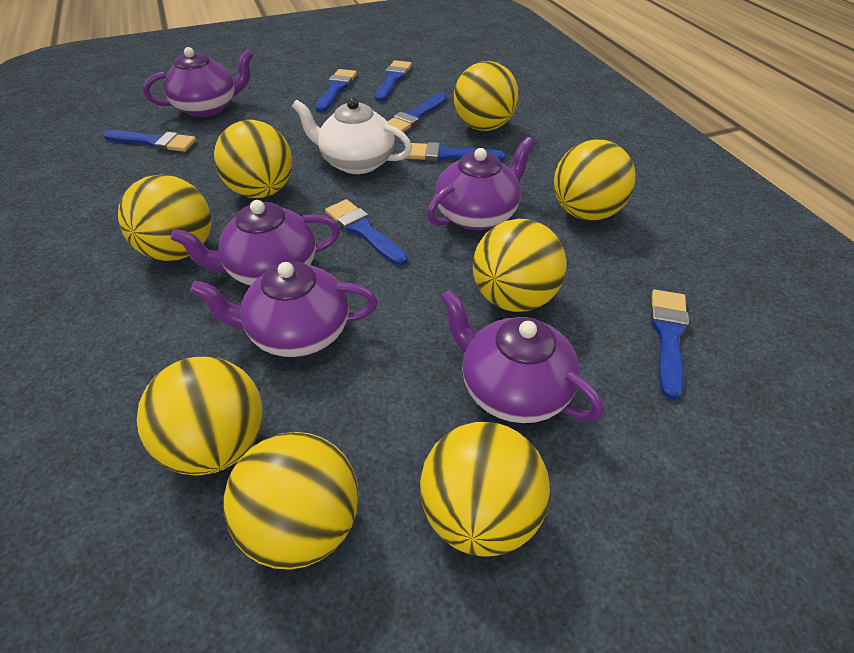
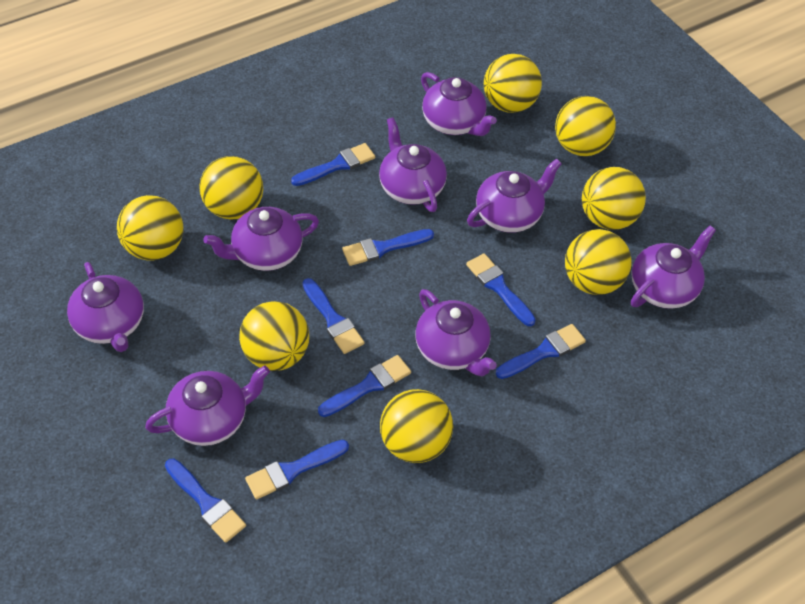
blue brush: [103,130,196,152] [316,69,357,112] [325,199,408,265] [375,60,412,102] [387,93,447,132] [406,142,505,161] [651,290,689,400] = 7 -> [165,458,246,543] [245,440,349,499] [291,143,375,186] [302,278,364,354] [318,355,411,417] [342,229,434,266] [466,253,536,326] [496,324,586,379] = 8
purple teapot: [143,47,254,117] [171,200,340,286] [190,261,378,357] [427,137,534,230] [440,290,604,423] = 5 -> [67,262,144,352] [145,366,270,446] [203,207,319,271] [379,117,447,212] [415,289,497,376] [421,72,497,136] [467,158,562,233] [631,226,716,309] = 8
white teapot: [292,98,412,174] = 1 -> none = 0

